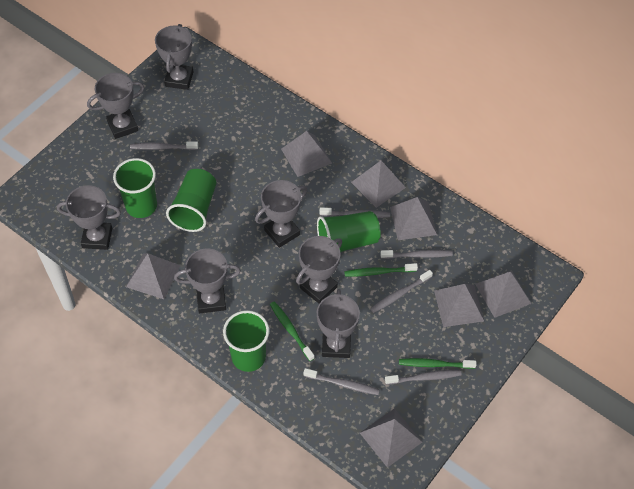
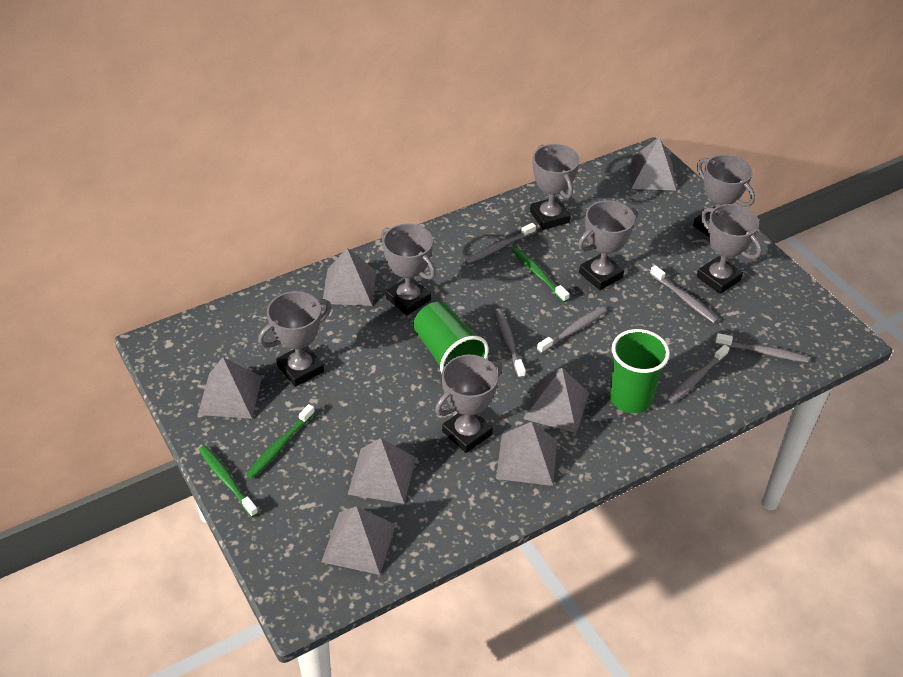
green cup: [113,158,157,218] [166,169,217,232] [223,310,269,372] [317,211,381,252] = 4 -> [413,302,489,373] [609,329,670,413] = 2

